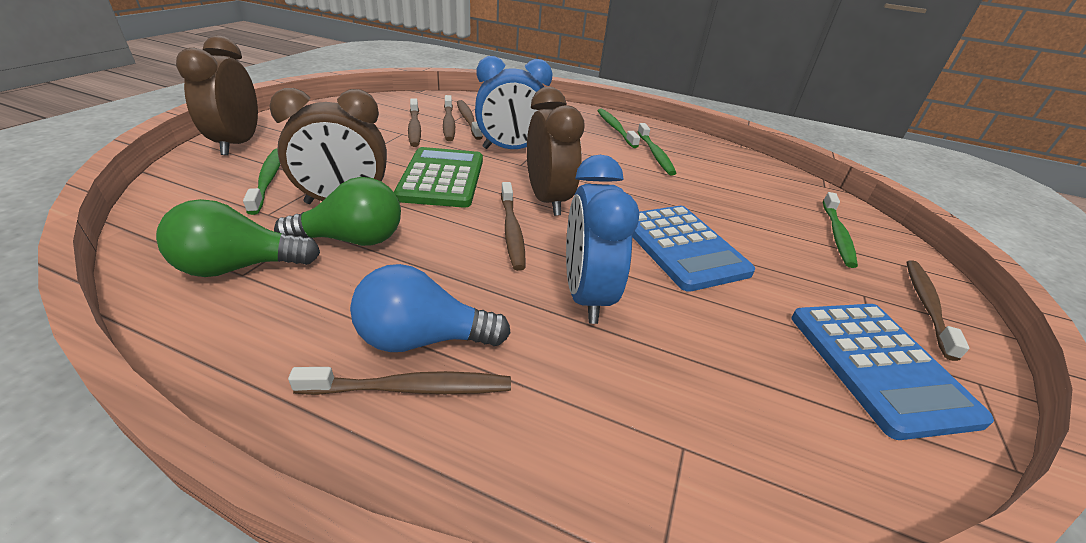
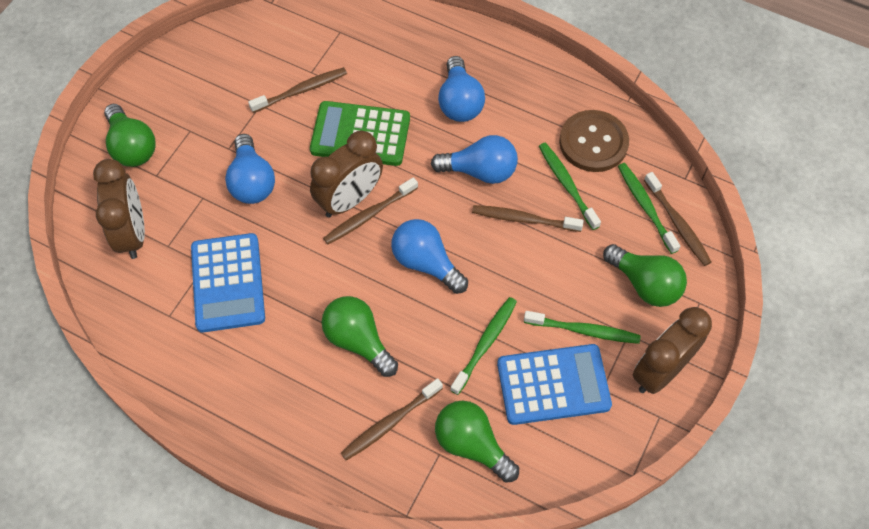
blue clock: [475,56,553,149] [566,155,640,324] = 2 -> none = 0
blue light bulb: [350,264,511,352] = 1 -> [225,134,275,204] [391,219,468,294] [431,135,518,184] [438,56,485,122] = 4
brown button: none = 0 -> [559,110,629,172] = 1
brown toothbrush: [288,367,511,395] [408,98,421,147] [443,95,455,141] [457,100,483,140] [501,182,525,271] [907,260,969,361] = 6 -> [248,67,347,113] [323,177,418,244] [341,378,443,461] [472,205,584,232] [644,172,711,266] = 5
green light bulb: [156,199,320,277] [274,177,401,246] = 2 -> [104,104,155,167] [322,296,398,377] [435,400,519,483] [603,244,687,307] = 4

